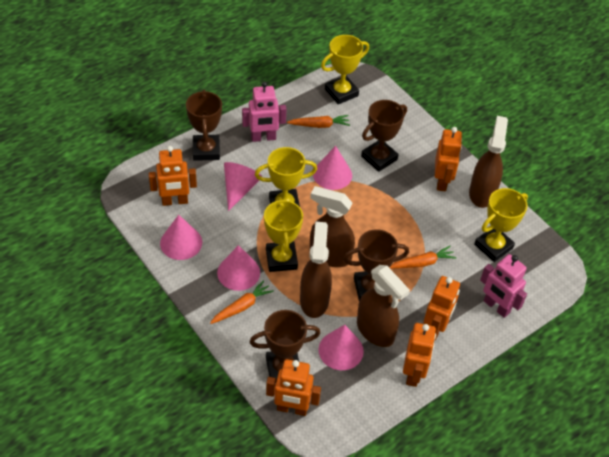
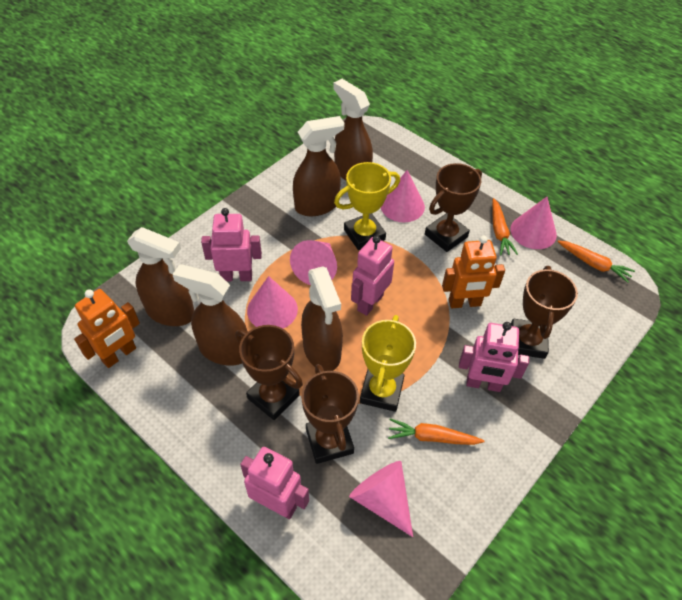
brown spray bottle: [300,221,332,318] [310,186,355,267] [357,265,410,347] [469,116,508,208] = 4 -> [127,227,194,326] [172,264,248,366] [293,116,344,216] [301,266,343,371] [334,79,373,181] = 5
orange robot: [149,146,197,206] [266,359,321,416] [403,323,436,387] [423,276,460,340] [435,127,462,191] = 5 -> [74,289,140,368] [442,236,505,308] = 2
pink robot: [242,82,287,142] [480,254,527,318] = 2 -> [201,208,262,281] [240,447,309,519] [351,235,394,316] [459,322,529,392] = 4
yellow trophy: [255,147,317,207] [264,197,303,272] [321,35,369,104] [474,188,528,262] = 4 -> [334,162,400,250] [360,315,416,412] = 2

